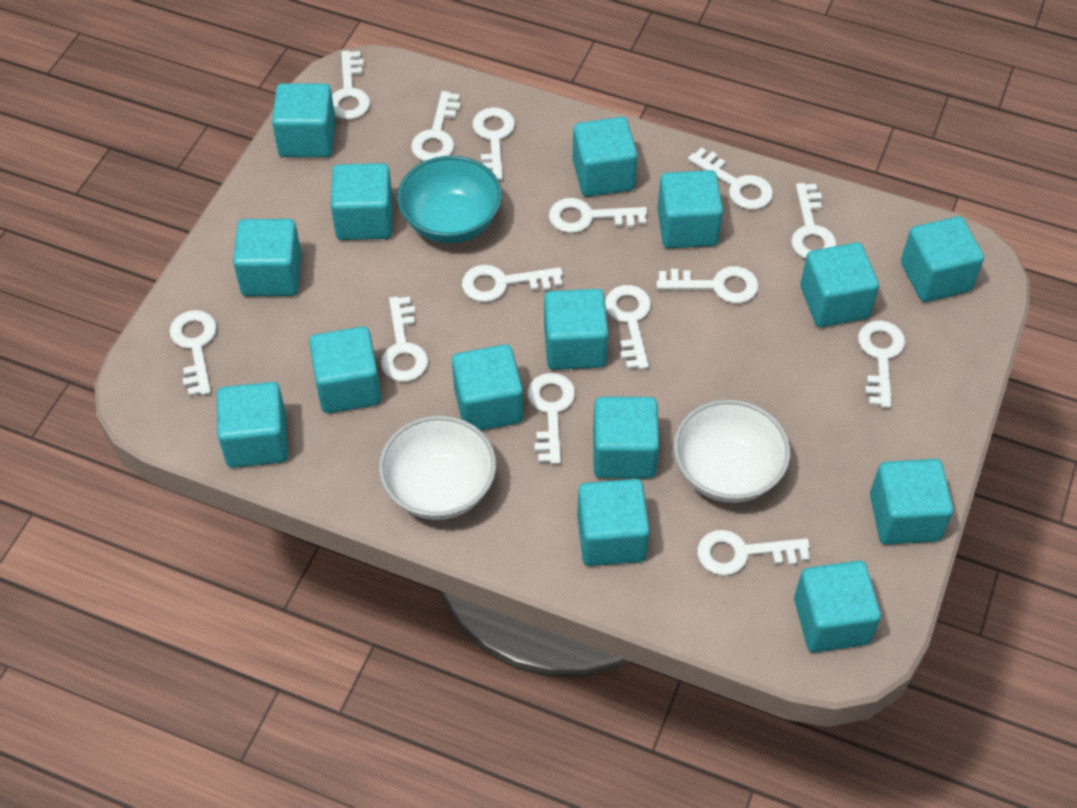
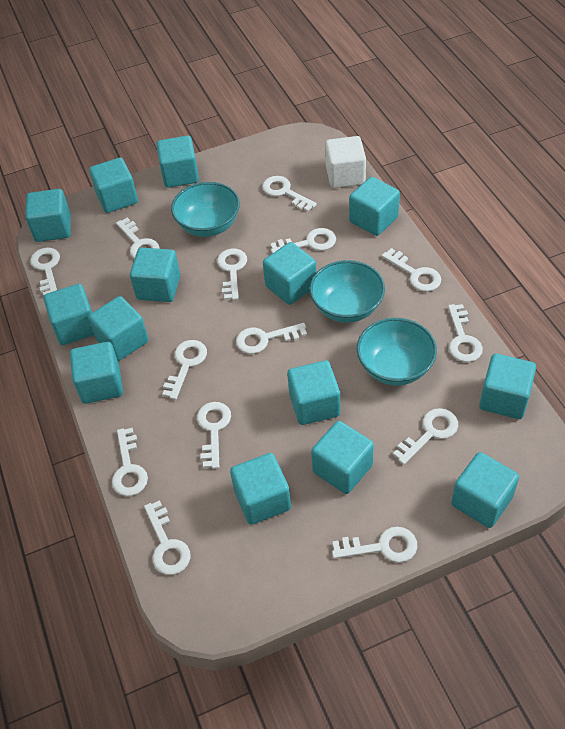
turquoise bowl: [397,156,502,244] = 1 -> [171,182,240,237] [309,260,385,323] [357,318,437,386] = 3
turquoise cube: [217,382,288,468] [233,219,302,296] [272,83,336,157] [309,326,381,413] [331,163,393,240] [452,344,523,431] [544,289,609,370] [573,117,638,197] [577,479,650,566] [593,397,659,478] [657,170,723,248] [794,560,881,653] [800,242,879,327] [870,459,953,545] [901,216,984,302] = 15 -> [25,189,71,242] [43,284,94,345] [70,342,123,404] [88,296,148,361] [89,157,138,213] [130,248,180,302] [156,135,199,188] [230,453,291,525] [263,242,317,305] [287,360,340,425] [311,421,374,494] [349,177,400,236] [451,452,519,528] [479,354,536,419] = 14
white bowl: [379,416,496,520] [673,399,790,503] = 2 -> none = 0
white cube: none = 0 -> [325,136,366,188] = 1

